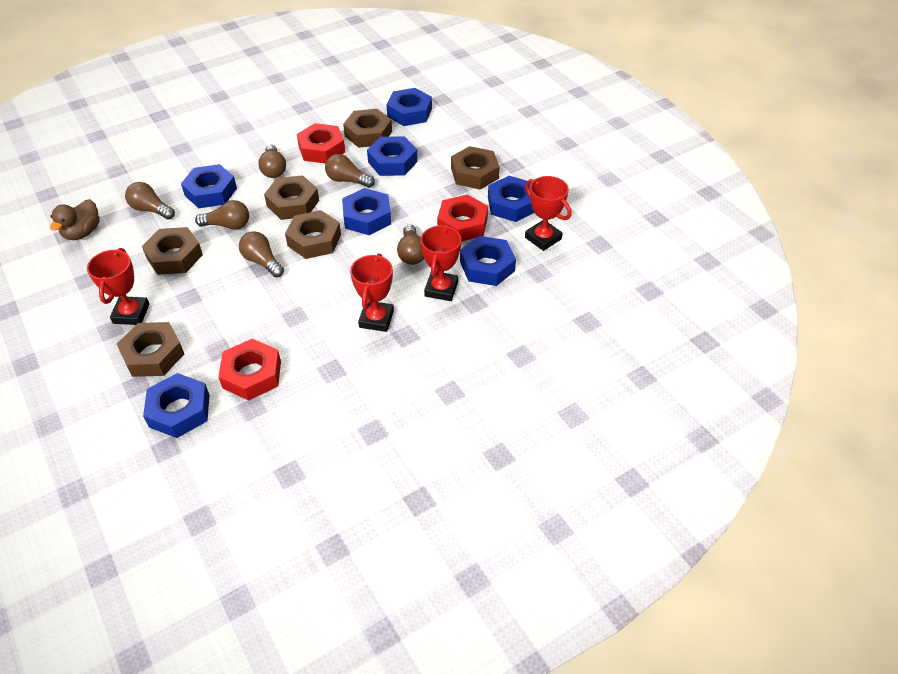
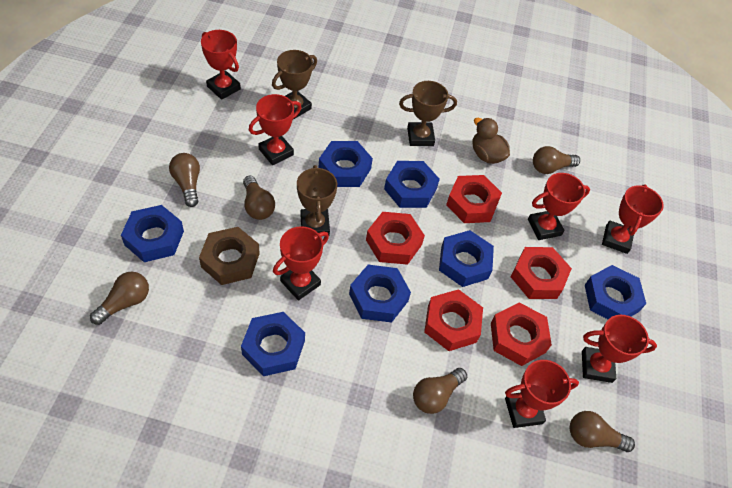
brown nut: [117,322,184,377] [142,227,203,275] [264,175,319,220] [285,210,341,259] [343,109,392,148] [451,146,500,190] = 6 -> [199,227,260,285] = 1
brown trophy: none = 0 -> [272,50,317,119] [297,165,337,235] [399,81,457,146] = 3
red nut: [218,339,281,401] [297,123,345,163] [437,195,488,241] = 3 -> [366,212,425,265] [424,289,483,351] [446,175,502,223] [491,302,552,366] [511,247,572,299] = 5
red trophy: [87,248,150,325] [350,253,394,332] [421,225,461,301] [525,176,571,251] = 4 -> [201,30,241,100] [249,94,301,165] [273,226,329,301] [505,360,579,428] [528,173,590,240] [582,315,657,383] [602,185,664,254] = 7

